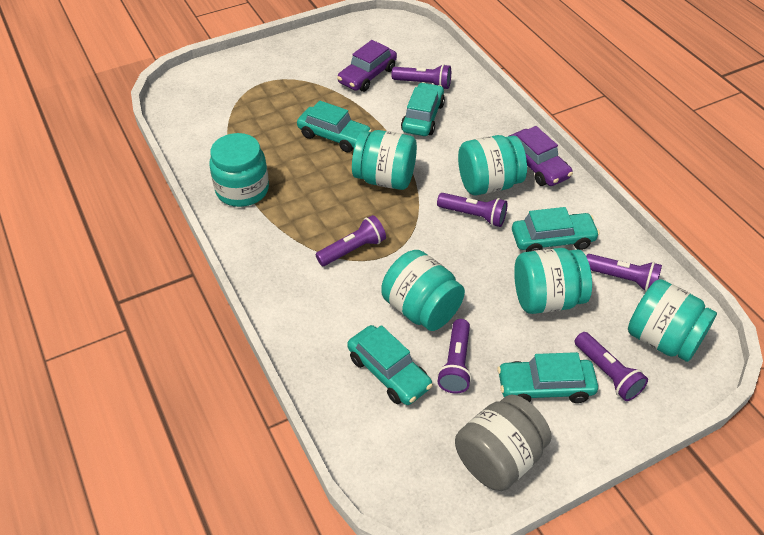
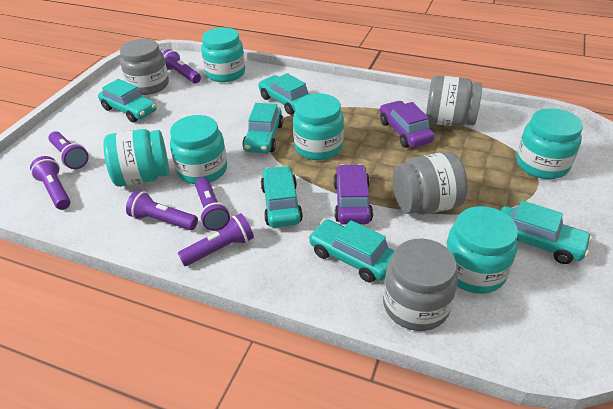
grey jar: [455,395,552,491] = 1 -> [120,39,169,95] [383,238,458,331] [393,152,468,215] [426,75,482,127] = 4
turquoise car: [297,100,372,152] [347,325,433,405] [401,82,445,136] [497,352,598,403] [512,207,600,252] = 5 -> [98,79,157,122] [242,103,283,153] [258,73,310,115] [261,166,303,228] [308,219,394,282] [500,200,592,264] = 6

